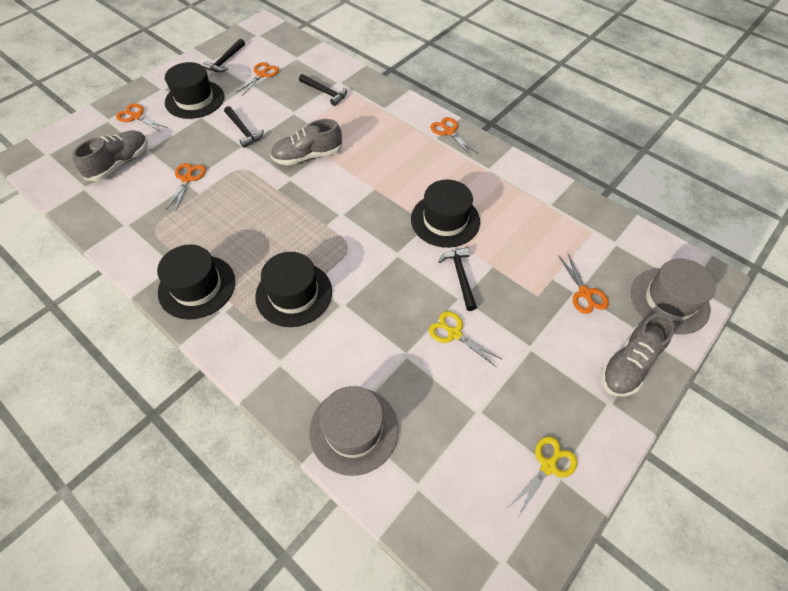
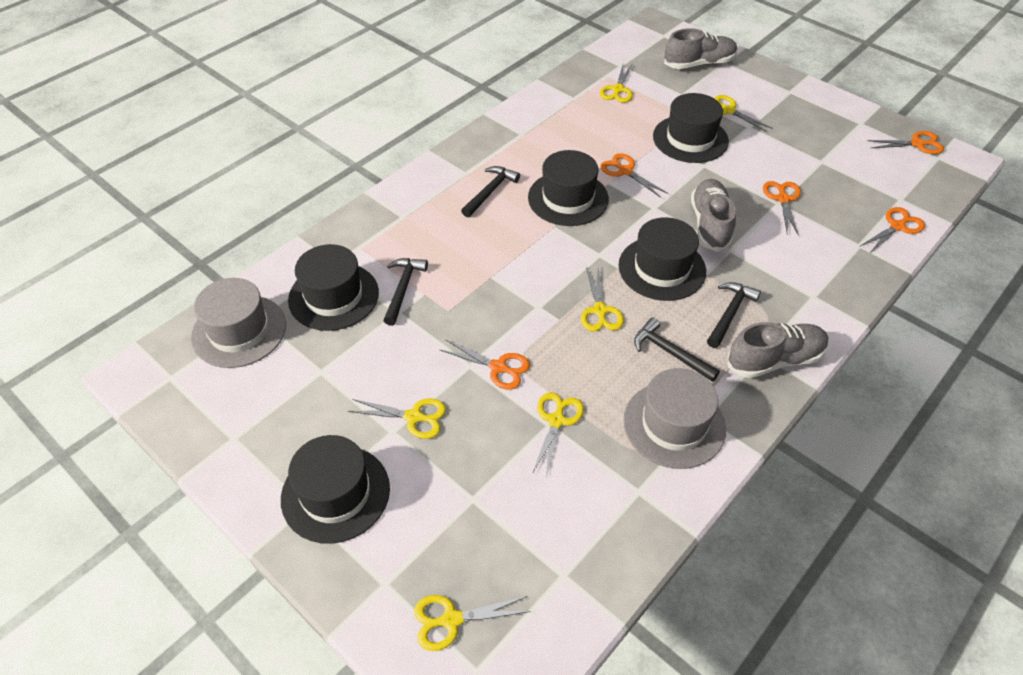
black hat: [157,244,235,320] [165,62,224,119] [255,252,332,327] [411,180,480,248] = 4 -> [281,435,390,544] [288,244,379,331] [528,150,609,226] [618,217,706,301] [653,93,729,163] = 5
yellow scissors: [429,311,503,367] [509,436,578,516] = 2 -> [348,399,446,439] [414,595,531,651] [532,392,584,478] [581,267,624,332] [600,65,633,103] [715,95,772,132] = 6

